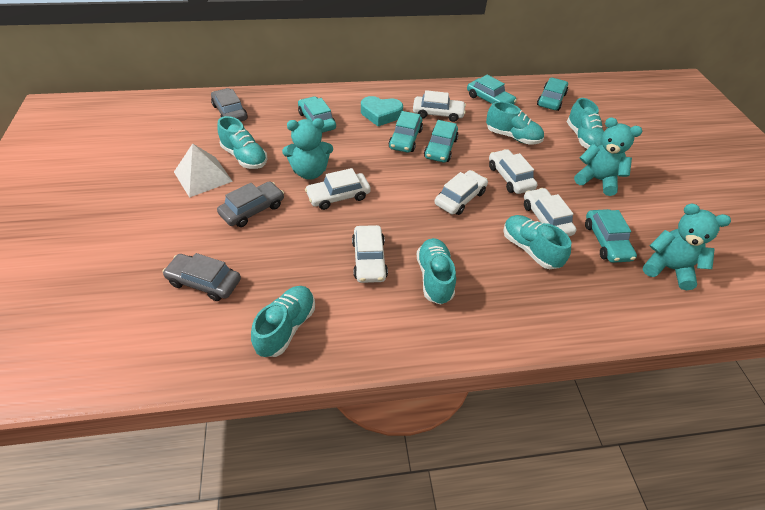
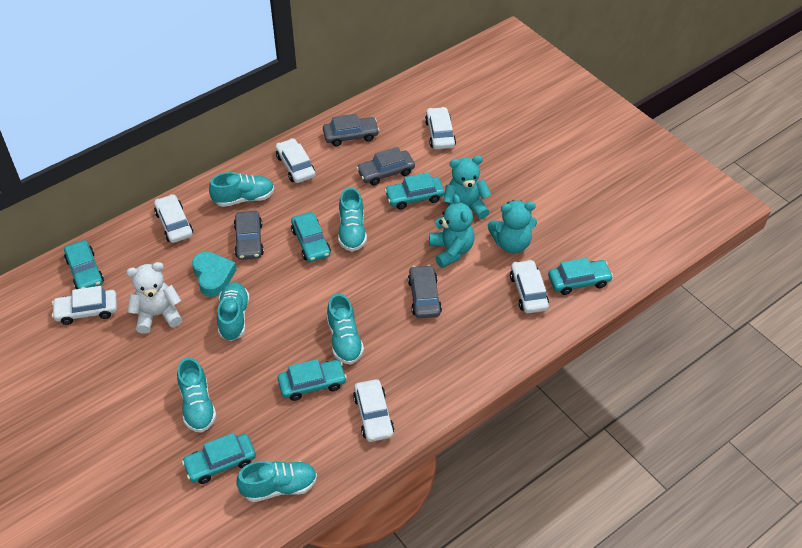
grey car: [163,253,241,301] [211,88,248,121] [217,181,284,227] = 3 -> [234,211,264,260] [323,114,379,146] [356,147,415,186] [408,265,442,318] = 4
white pyramid: [174,144,233,198] = 1 -> none = 0
white teddy bear: none = 0 -> [126,262,182,334] = 1

